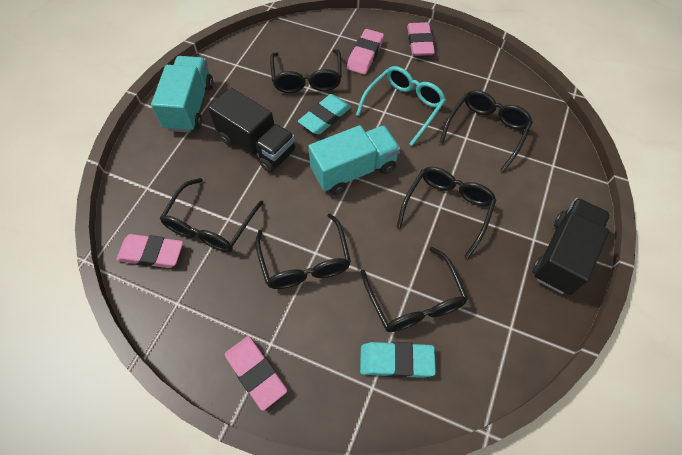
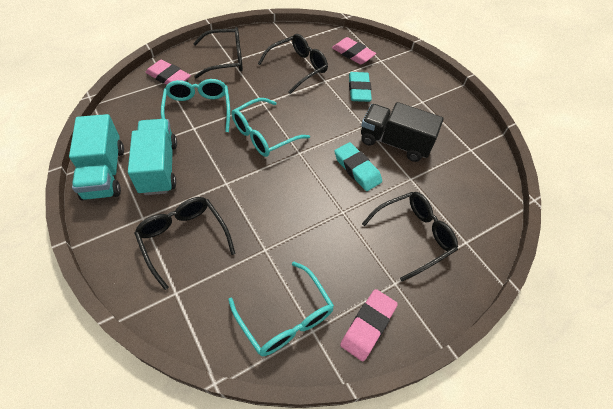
black glasses: [160,178,263,252] [255,214,351,289] [270,49,342,93] [361,247,468,332] [397,167,496,258] [439,90,533,172] = 6 -> [134,197,235,290] [193,27,243,78] [258,34,328,94] [362,192,458,282] = 4
black truck: [208,87,295,173] [532,198,611,295] = 2 -> [361,102,444,162] = 1
pink eraser: [116,234,183,268] [225,336,287,411] [347,29,384,75] [407,22,435,56] = 4 -> [146,60,191,85] [332,37,376,64] [340,289,398,361] = 3
turquoise glasses: [356,66,446,146] = 1 -> [161,79,230,132] [228,262,334,356] [232,98,310,157] = 3

